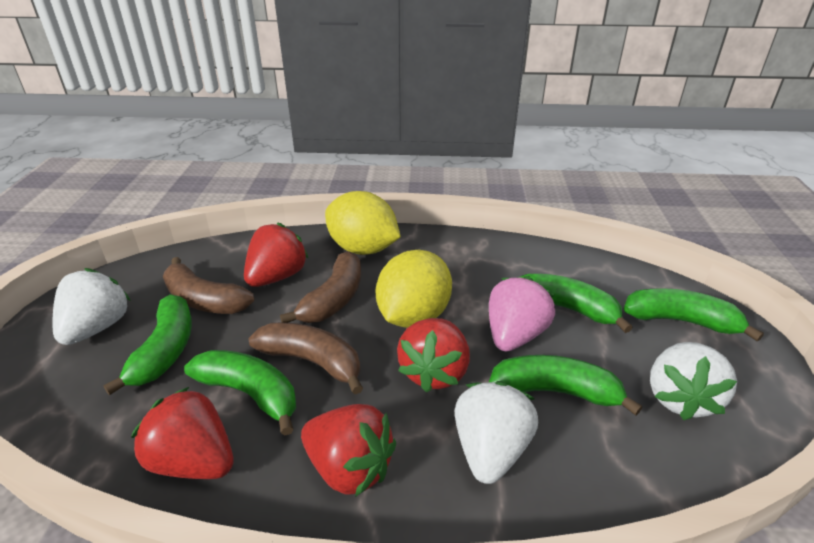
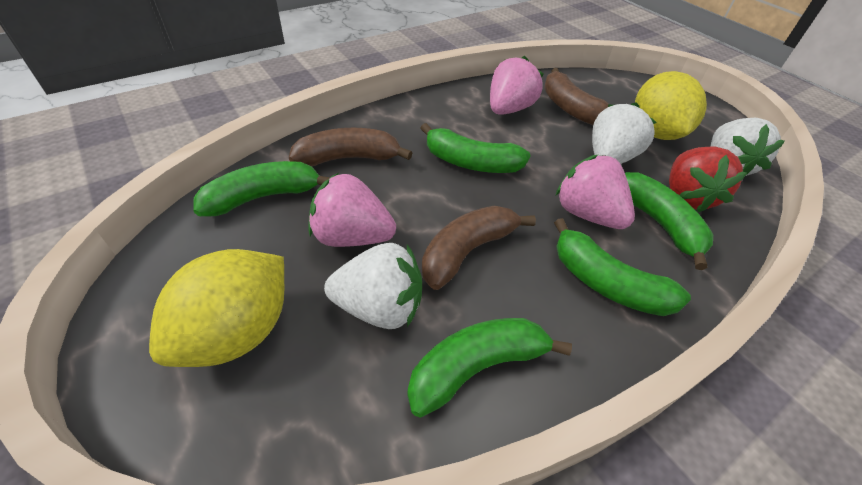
pink strawberry: [489,276,555,351] = 1 -> [308,173,396,247] [490,56,543,115] [556,155,635,229] = 3
red strawberry: [131,387,234,479] [244,222,308,287] [301,404,396,497] [397,318,470,393] = 4 -> [669,147,747,213] = 1

